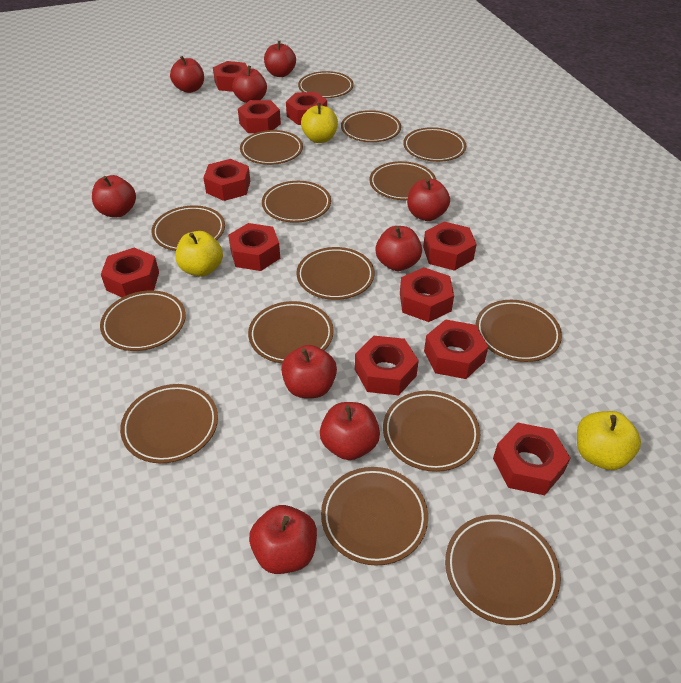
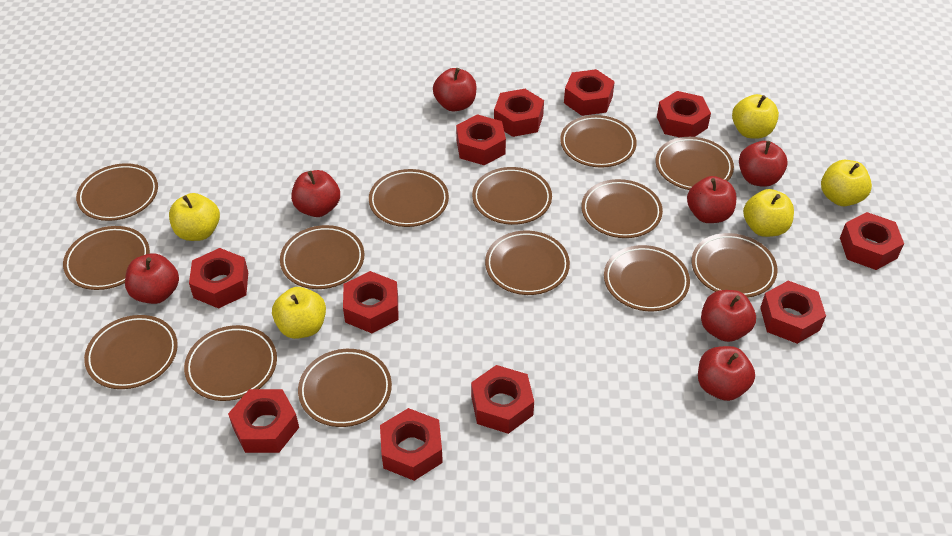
brown plate: [100,290,186,351] [120,384,218,463] [152,205,225,251] [240,130,303,165] [248,301,334,363] [262,181,331,223] [296,247,374,300] [298,71,354,98] [321,467,428,566] [341,110,401,142] [370,161,436,200] [383,391,480,472] [403,127,466,162] [445,515,561,625] [475,300,562,362] = 15 -> [63,226,150,290] [76,163,158,221] [84,315,178,389] [184,325,277,401] [280,225,364,289] [298,349,392,427] [369,169,449,227] [472,167,552,225] [485,231,570,295] [560,115,637,168] [581,179,663,238] [604,245,690,311] [656,137,734,190] [692,233,778,298] = 14
red apple: [92,175,136,217] [170,56,204,93] [232,66,267,103] [249,505,317,574] [264,41,296,77] [281,345,337,398] [320,402,380,460] [376,226,422,271] [407,179,450,221] = 9 -> [125,253,179,304] [291,170,340,217] [433,68,477,112] [687,176,737,223] [698,346,755,401] [701,290,756,342] [739,141,788,187] = 7
yellow apple: [175,231,223,277] [301,103,338,143] [577,411,641,470] = 3 -> [169,193,220,241] [272,287,326,339] [732,94,779,139] [743,189,794,237] [821,160,872,206] = 5

